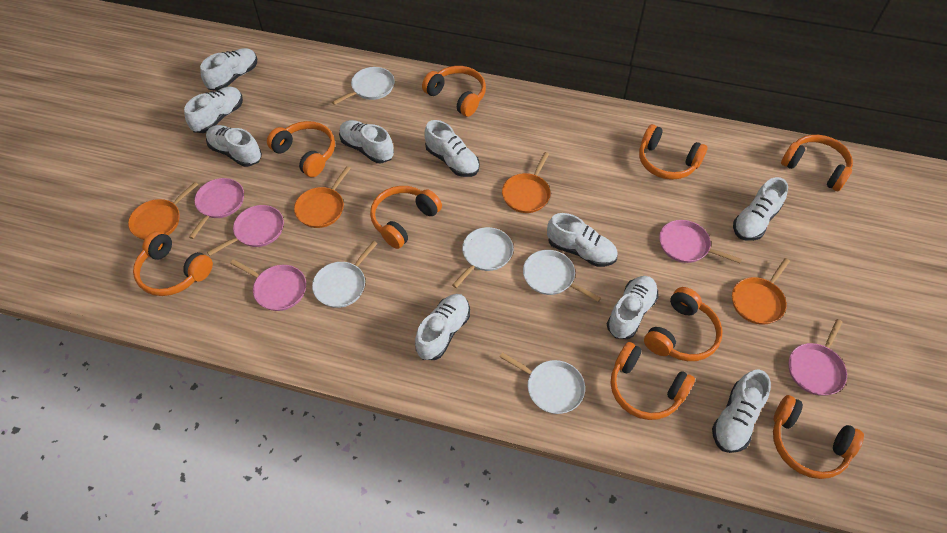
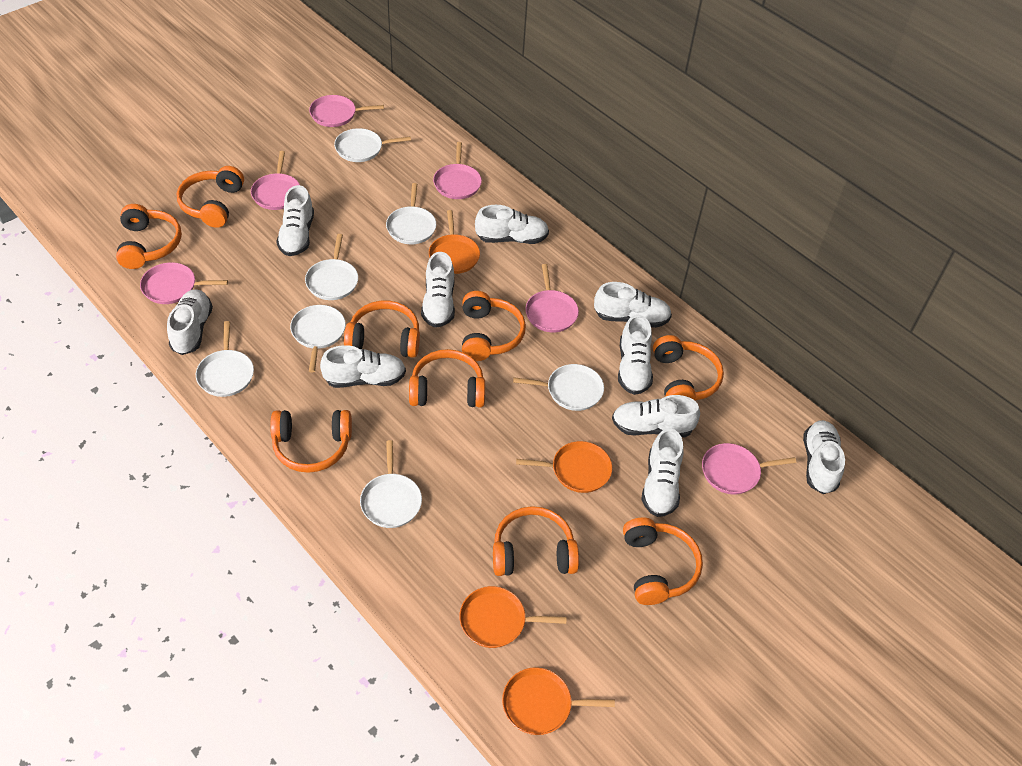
pink pan: [189,178,244,239] [207,205,284,256] [230,259,306,311] [659,220,742,263] [789,319,847,396] = 5 -> [140,262,228,304] [251,151,300,210] [309,95,384,127] [433,142,482,199] [526,264,579,333] [702,443,796,495] = 6
white pan: [312,241,378,308] [332,67,395,105] [452,227,513,288] [500,352,585,414] [523,250,601,302] = 5 -> [196,321,254,397] [290,305,346,372] [305,234,358,300] [334,128,411,162] [360,440,422,528] [386,183,436,244] [513,364,604,411] = 7

